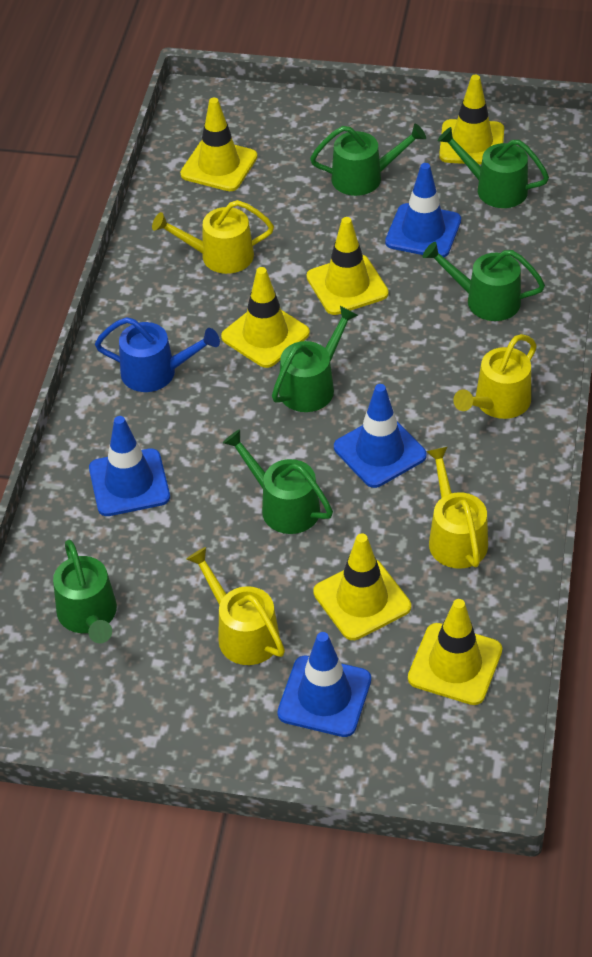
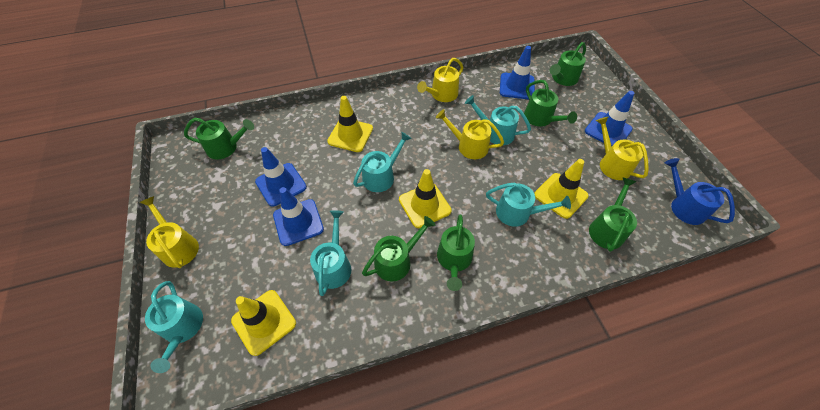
turquoise watering can: none = 0 -> [145,281,203,373] [310,210,351,296] [353,132,412,192] [465,95,531,145] [486,182,571,227] = 5
yellow traffic cone: [180,98,257,191] [221,267,310,368] [307,217,389,315] [313,533,411,640] [408,599,502,705] [439,75,504,165] = 6 -> [231,290,296,356] [327,96,373,152] [399,169,452,228] [534,159,589,219] = 4

